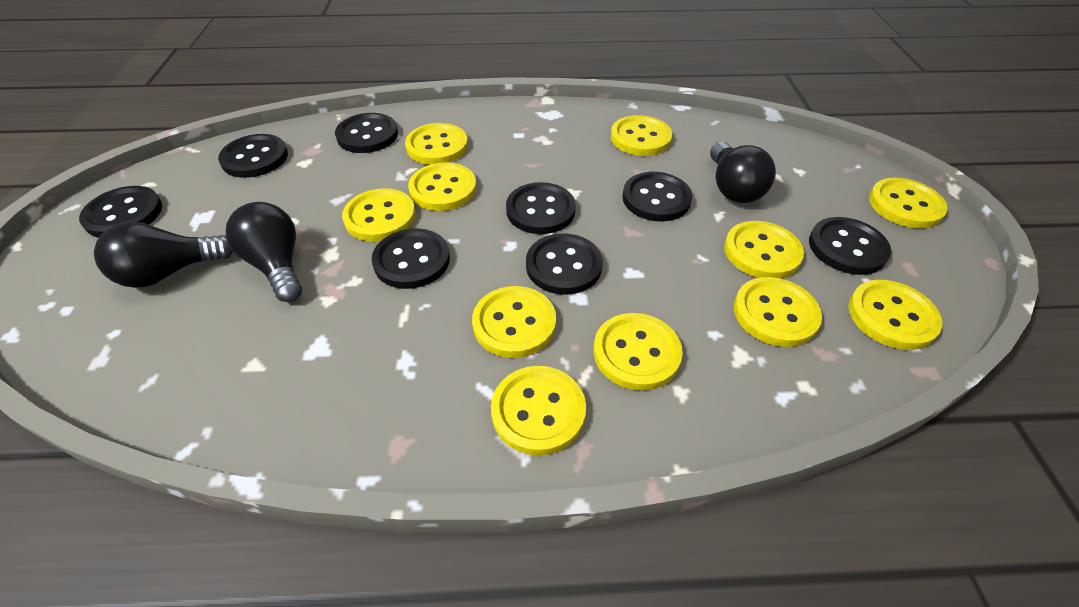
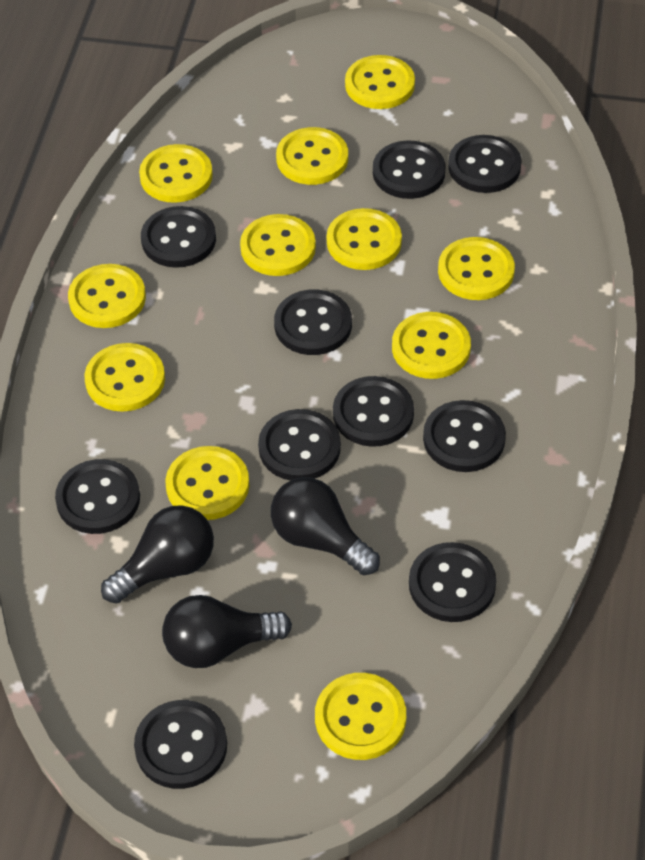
black button: [79,186,162,238] [218,134,288,178] [335,113,398,153] [372,228,450,289] [506,182,576,234] [526,233,603,295] [623,172,692,222] [809,217,891,275] = 8 -> [55,459,140,534] [134,700,227,789] [141,206,216,268] [258,409,341,481] [274,289,352,355] [333,376,414,447] [373,140,446,199] [409,542,496,622] [423,400,506,472] [448,135,522,193] = 10

